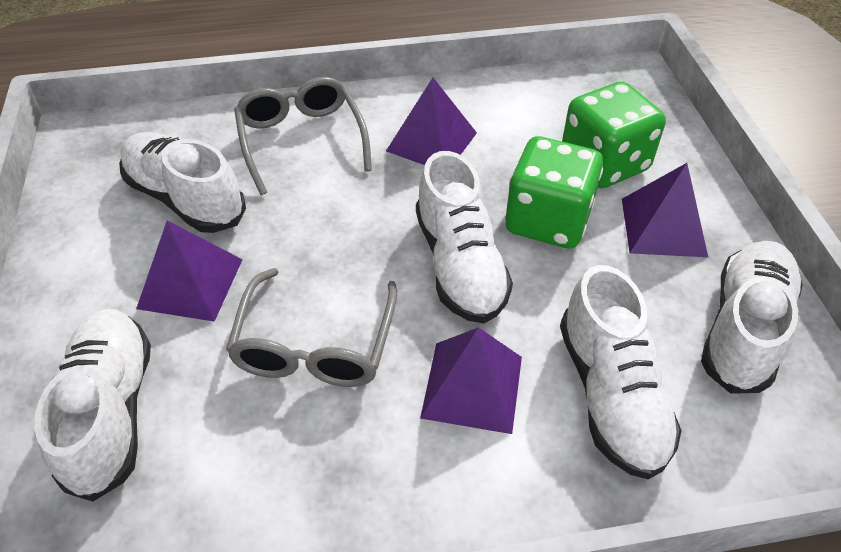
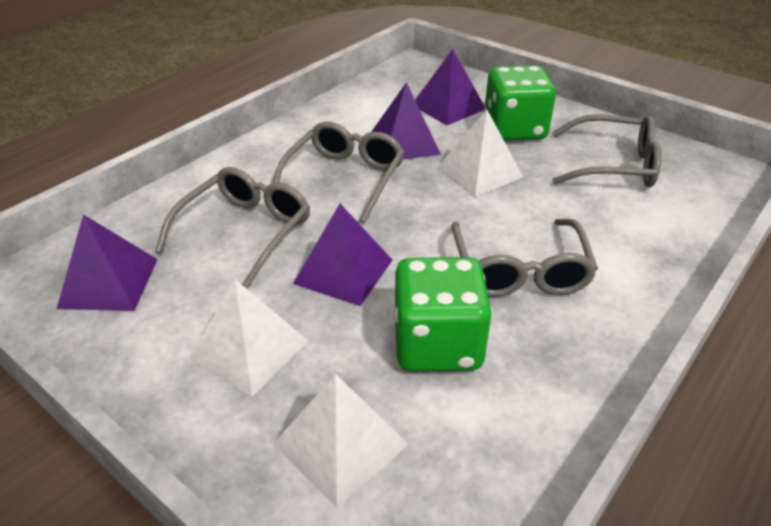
grey glasses: [226,268,397,387] [234,77,372,195] = 2 -> [155,167,310,289] [273,121,405,223] [451,219,598,297] [552,114,661,187] = 4
white pyramid: none = 0 -> [189,280,308,397] [273,374,409,508] [437,110,524,197] = 3
white shoe: [34,309,151,502] [119,132,246,233] [416,151,513,323] [560,265,681,480] [701,241,803,394] = 5 -> none = 0

